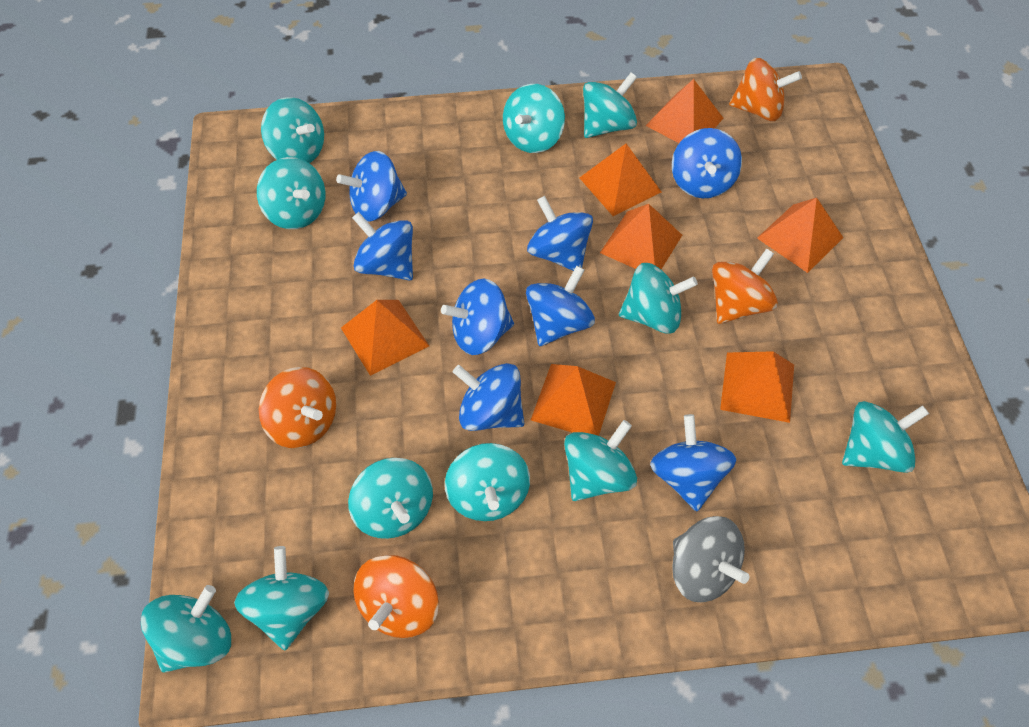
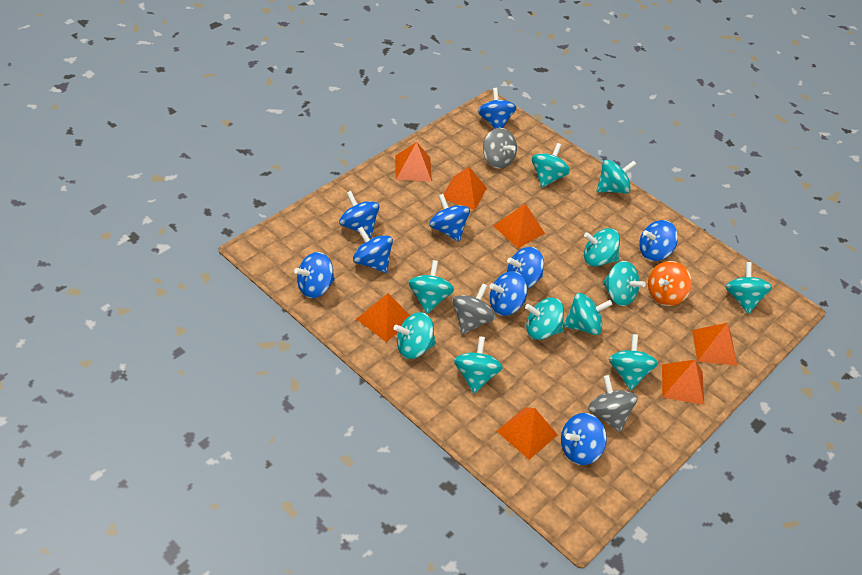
blue spinning top: [336,151,407,222] [352,212,413,281] [441,279,514,355] [453,363,524,431] [526,265,595,346] [527,196,593,271] [650,414,736,511] [672,128,742,198] = 8 -> [294,252,335,298] [339,191,379,238] [353,227,393,273] [429,194,470,242] [478,88,516,129] [489,271,527,316] [507,247,544,289] [561,413,607,465] [639,220,678,261] = 9
grey spinning top: [672,516,749,602] = 1 -> [452,283,496,334] [483,128,517,169] [588,375,638,432] = 3
orange spinning top: [259,367,336,448] [354,555,439,638] [712,248,778,324] [729,58,802,121] = 4 -> [648,261,692,306] = 1

